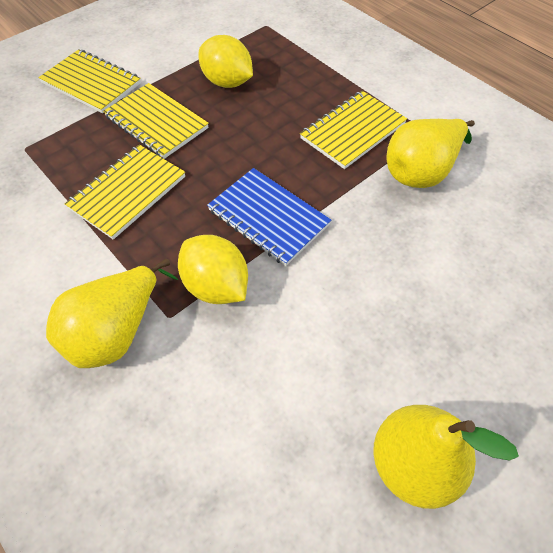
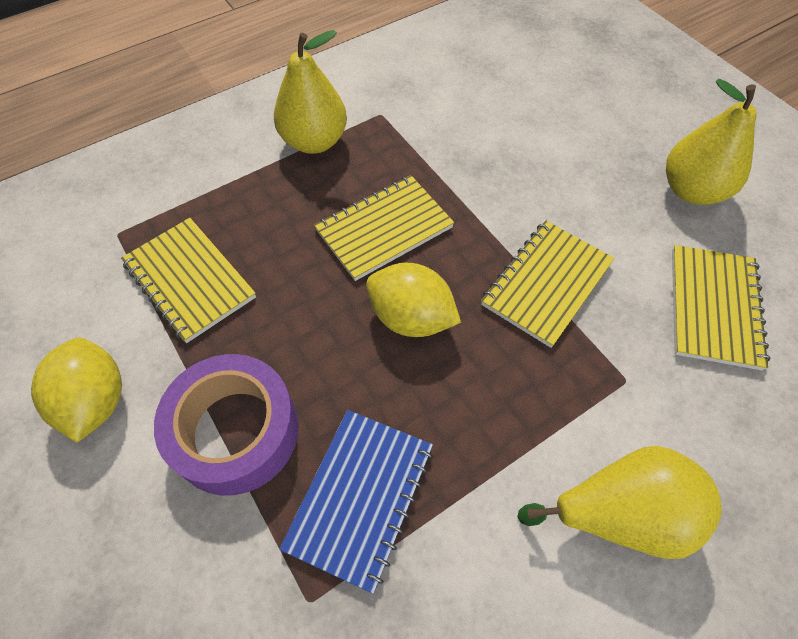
purple tape: none = 0 -> [154,354,299,495] = 1

